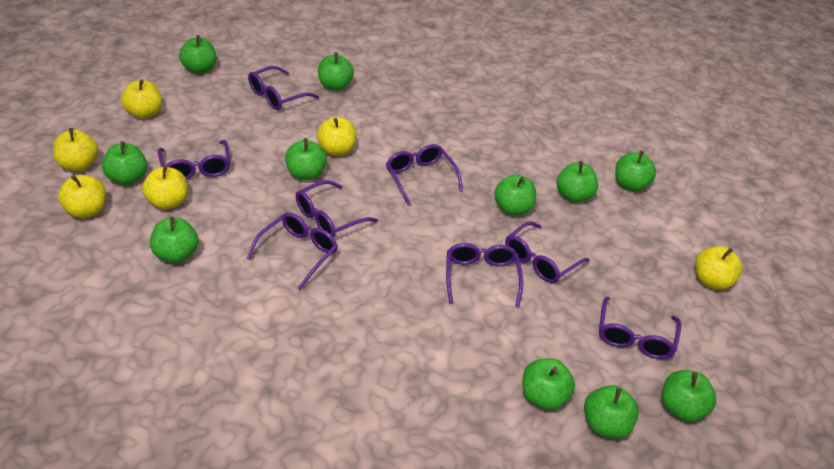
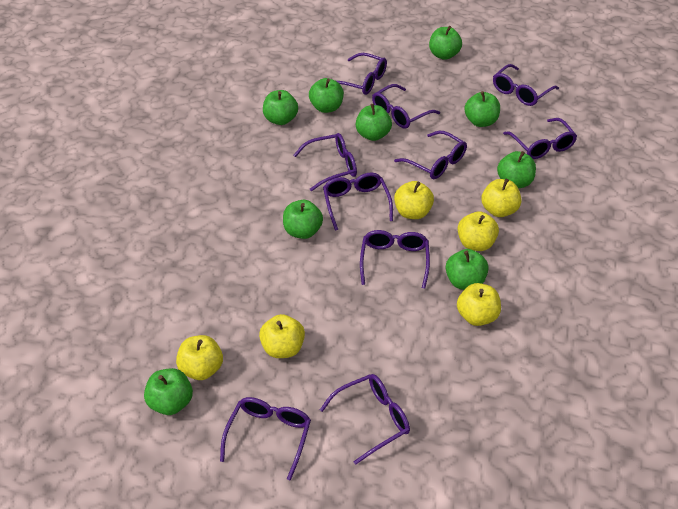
green apple: [102,141,147,185] [150,217,199,263] [179,35,217,74] [285,138,327,180] [318,52,354,91] [494,174,536,215] [522,358,575,410] [557,161,598,202] [584,385,639,439] [615,151,656,191] [662,370,716,422] = 11 -> [144,368,193,415] [263,90,298,125] [283,200,323,239] [309,78,344,113] [356,104,392,141] [429,26,462,60] [446,249,489,290] [464,91,500,127] [497,151,536,188] = 9
purple glasses: [158,140,231,180] [247,212,338,290] [248,66,319,110] [296,180,378,237] [386,144,463,206] [446,243,523,307] [505,221,590,283] [599,297,681,359] = 8 -> [220,397,311,481] [294,133,357,191] [320,374,410,465] [323,173,393,231] [337,53,387,95] [360,230,430,289] [372,84,440,129] [394,131,467,179] [493,64,559,106] [503,118,577,159] = 10

